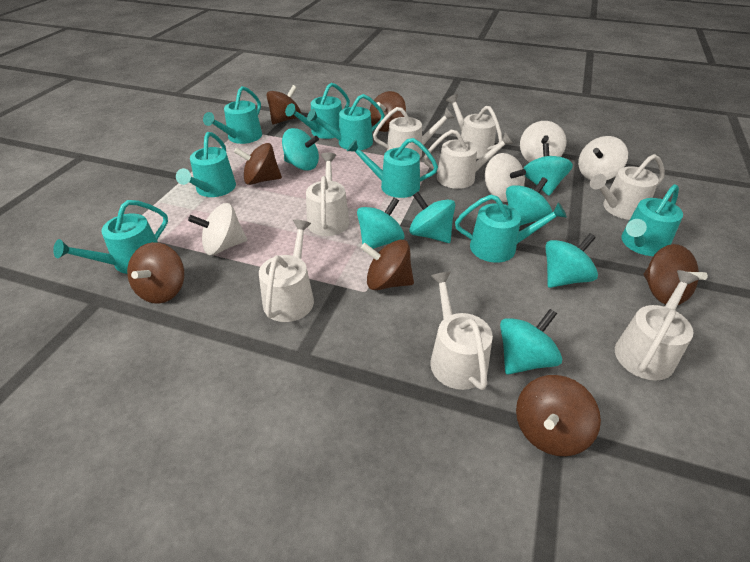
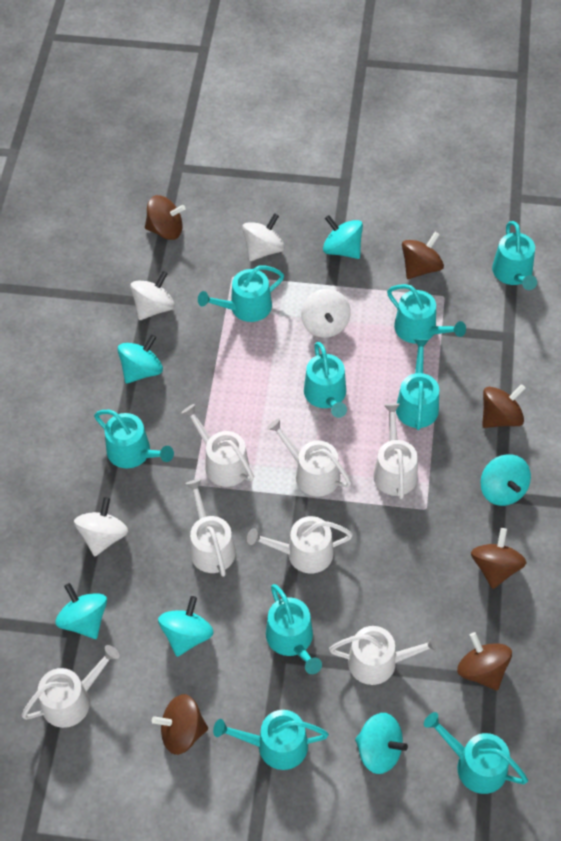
brown spinning top: [127,242,185,304] [234,143,282,185] [266,85,301,124] [361,239,414,290] [369,91,406,132] [516,375,601,456] [643,244,708,305] = 7 -> [145,195,186,240] [152,694,208,755] [402,232,444,279] [457,632,512,691] [471,528,527,589] [482,384,526,428] = 6
turquoise spinning top: [282,128,319,171] [357,197,405,249] [409,192,455,243] [500,309,562,375] [506,177,552,226] [523,143,573,196] [545,233,598,288] = 7 -> [55,583,107,639] [117,334,163,384] [158,596,214,657] [323,215,363,259] [355,713,408,774] [481,454,531,506] = 6
turquoise watering can: [53,200,168,274] [176,132,236,197] [203,86,262,144] [285,83,350,139] [307,94,385,150] [347,138,438,198] [455,195,567,263] [621,184,683,256] = 8 -> [94,410,174,468] [198,265,284,322] [213,710,329,770] [266,584,322,674] [304,342,347,418] [387,284,466,344] [396,339,439,430] [424,712,528,794] [492,221,537,290] = 9
white watering can: [259,220,314,322] [306,152,350,236] [373,107,454,158] [423,130,513,189] [431,271,493,390] [446,94,503,159] [590,154,665,220] [615,270,699,381] = 8 -> [21,645,120,728] [181,404,254,487] [185,479,236,577] [247,516,353,573] [267,418,352,497] [329,626,441,685] [373,403,418,499] = 7

